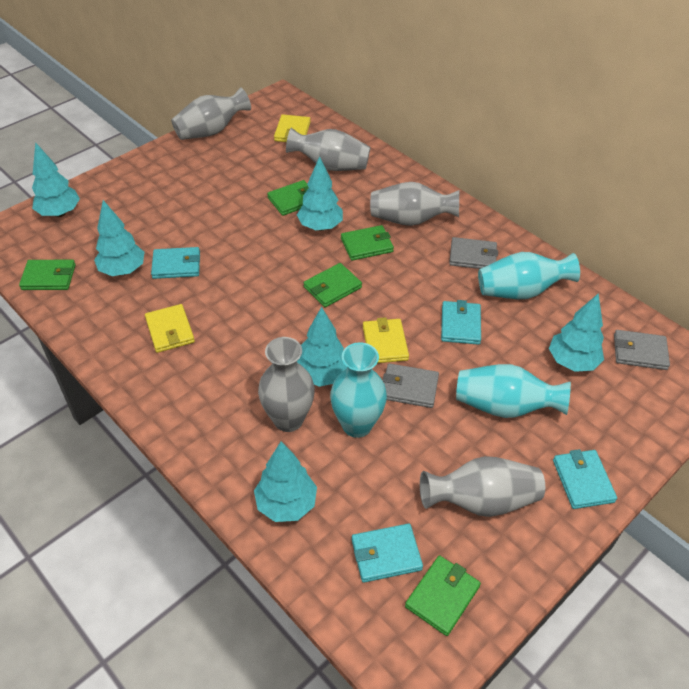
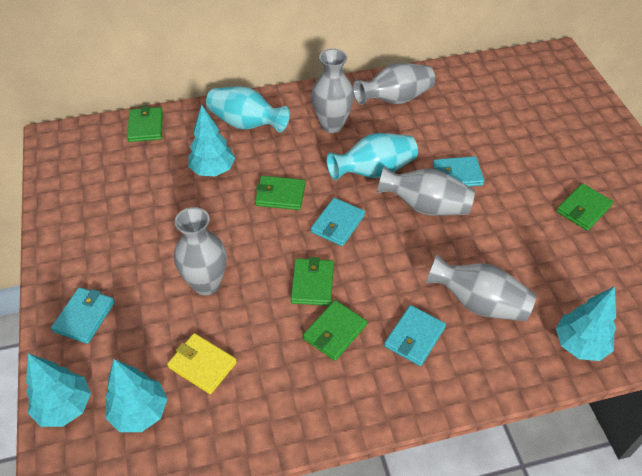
grey wallet: [383,363,439,408] [449,237,498,269] [614,330,670,370] = 3 -> none = 0
turquoise tree: [32,142,80,217] [94,200,145,276] [254,441,317,522] [297,156,343,231] [297,307,347,387] [549,293,604,372] = 6 -> [26,353,91,427] [105,359,167,432] [188,104,235,176] [556,286,616,361] = 4
turquoise vase: [330,342,387,438] [456,364,571,418] [478,252,580,299] = 3 -> [206,87,290,132] [327,133,418,180] = 2
yellow wallet: [145,304,195,353] [274,114,310,142] [363,317,409,363] = 3 -> [167,333,237,394] = 1

